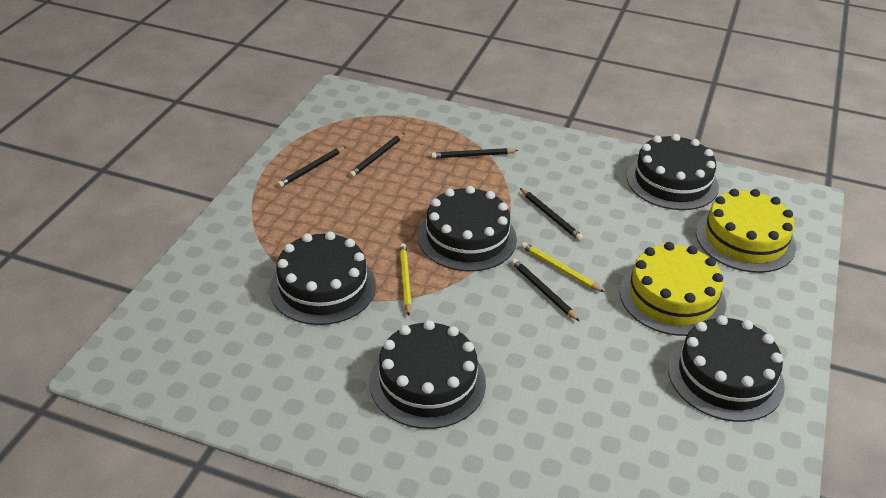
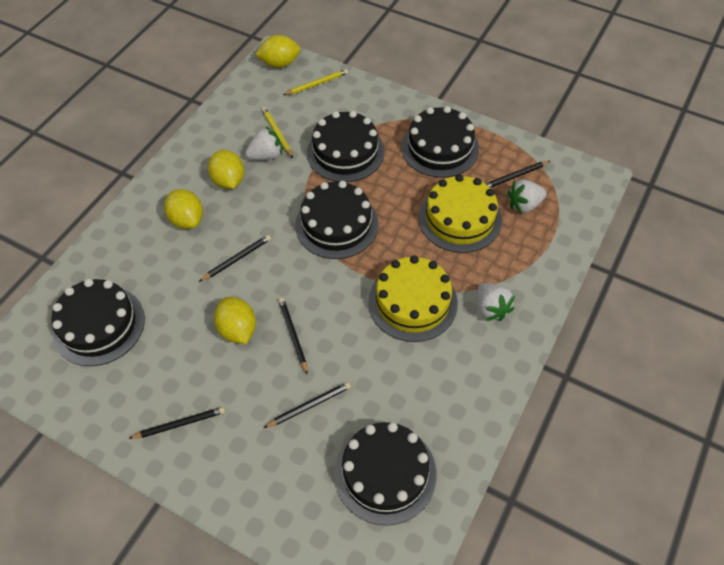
white strawberry: none = 0 -> [245,127,282,160] [477,283,515,321] [508,180,547,214] = 3
yellow lemon: none = 0 -> [164,189,203,229] [208,150,244,189] [214,297,256,344] [255,35,300,68] = 4

